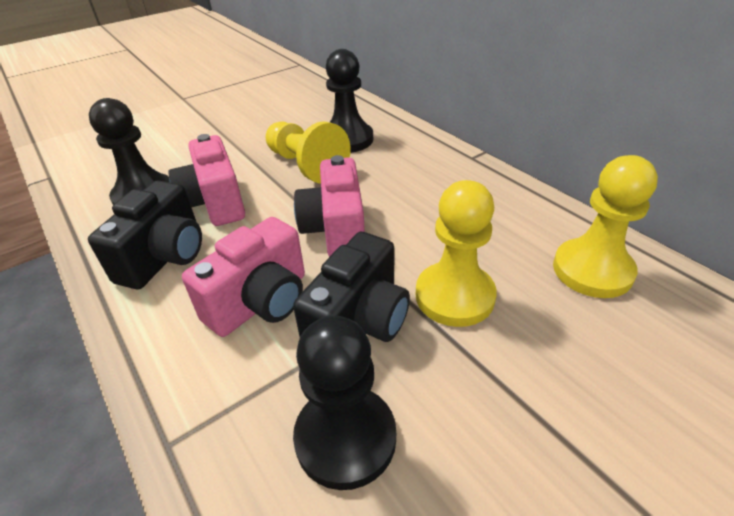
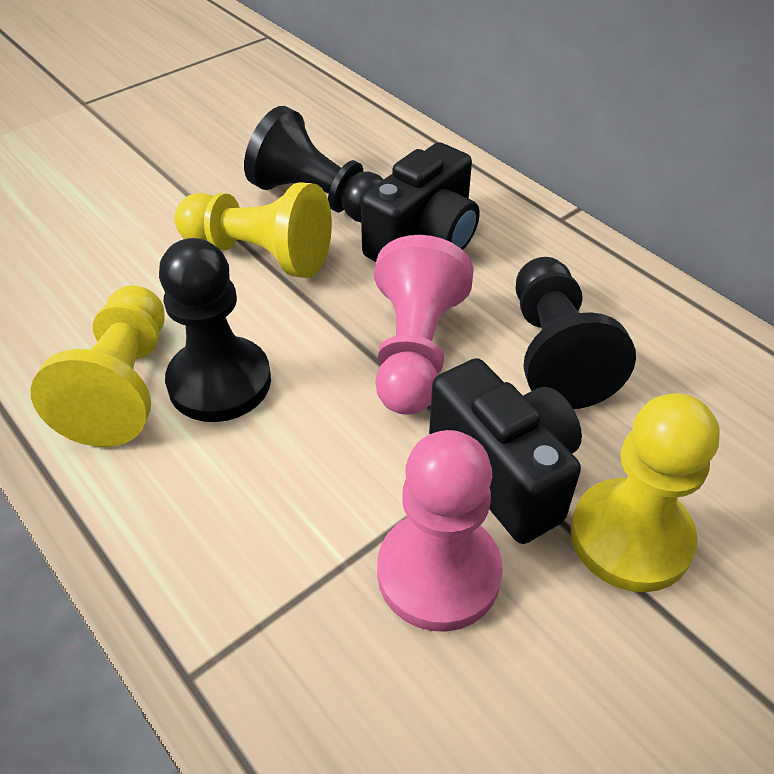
pink camera: [168,134,245,226] [182,217,305,337] [294,155,365,257] = 3 -> none = 0
pink pawn: none = 0 -> [374,235,474,415] [377,430,503,632] = 2

